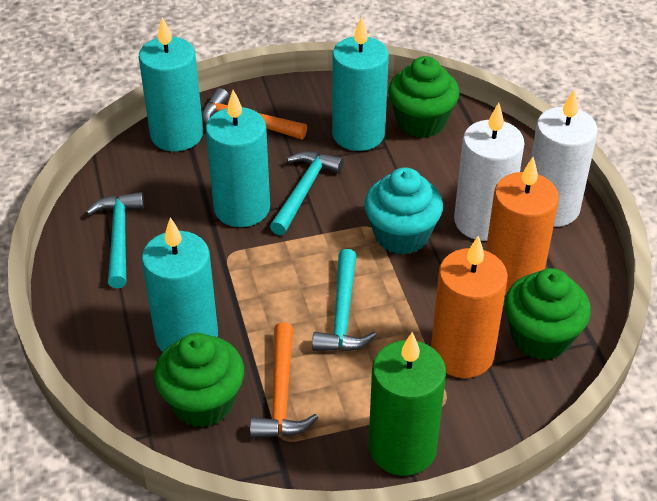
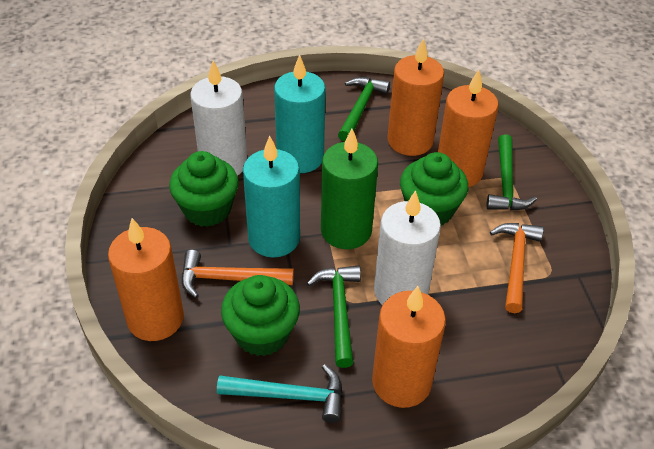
green hammer: none = 0 -> [307,265,361,368] [338,77,390,141] [487,134,537,211] = 3
orange candle: [431,236,508,378] [486,157,559,295] = 2 -> [108,218,184,341] [372,286,446,408] [387,38,444,156] [438,70,499,187] = 4
turquoise candle: [139,17,203,151] [142,217,218,352] [206,90,270,227] [332,16,389,151] = 4 -> [243,136,300,258] [274,54,326,173] = 2
turquoise cupcake: [364,167,443,255] = 1 -> none = 0
turquoise hammer: [86,192,144,288] [270,151,344,235] [312,249,377,351] = 3 -> [217,364,343,423] = 1

